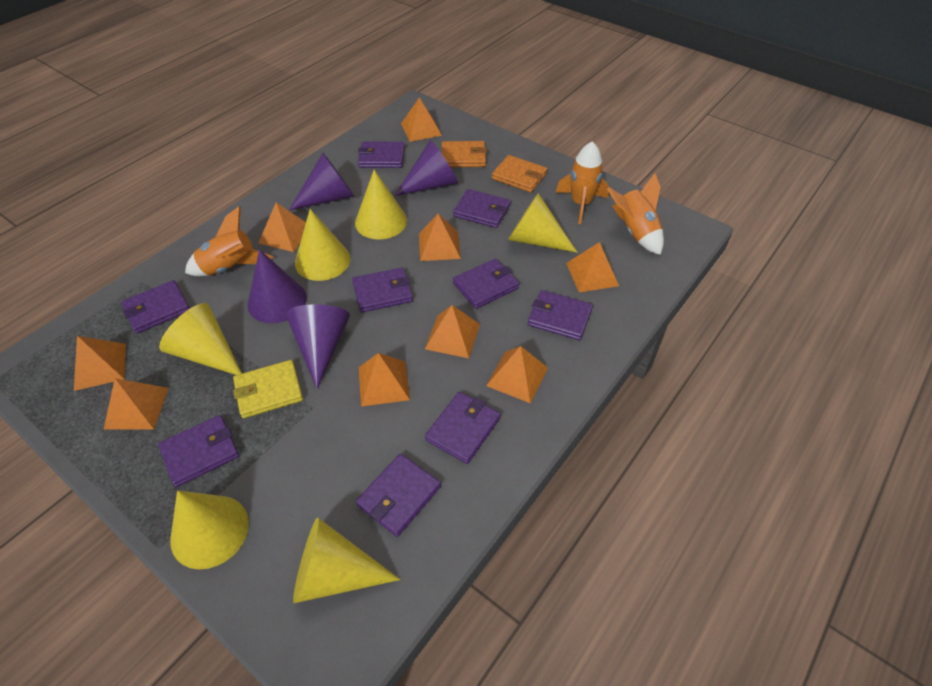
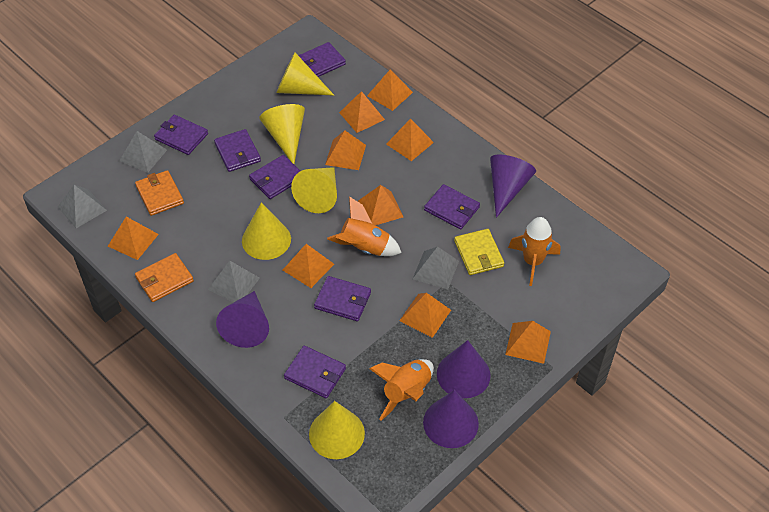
grey pyramid: none = 0 -> [58,185,107,228] [119,131,167,173] [208,261,260,302] [413,247,459,289] = 4
purple wallet: [121,280,190,334] [158,415,239,487] [352,268,413,313] [356,454,441,537] [358,141,405,168] [425,392,501,464] [453,189,511,228] [453,259,519,309] [528,290,593,340] = 9 -> [154,115,208,155] [214,129,261,172] [249,155,300,199] [284,346,346,398] [298,42,346,77] [314,276,371,321] [424,184,480,230] = 7
yellow cone: [159,303,242,375] [170,490,249,569] [293,517,400,603] [295,209,351,281] [355,170,407,240] [508,193,578,253] = 6 -> [242,202,291,260] [259,104,305,164] [276,52,334,96] [291,167,337,213] [309,401,365,459] = 5

